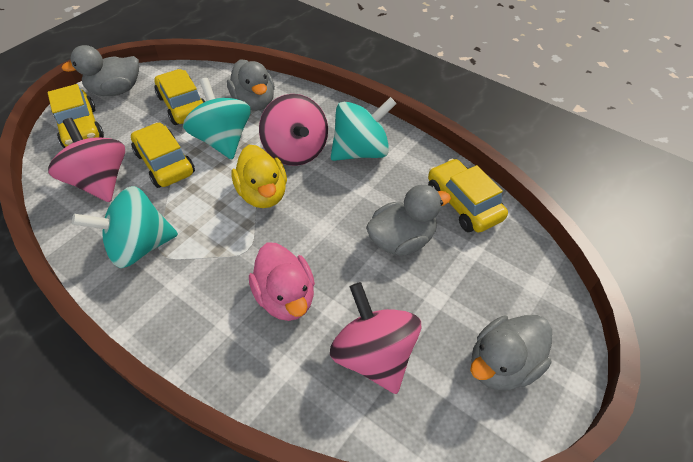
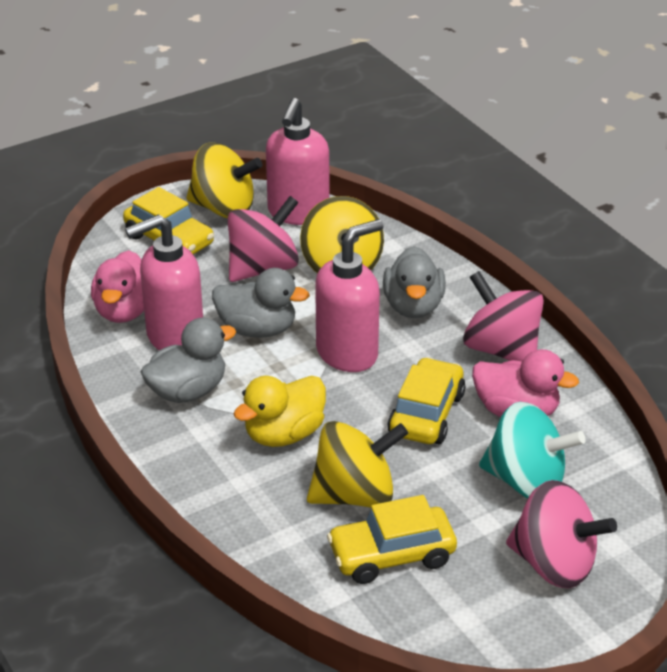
grey duck: [61,45,139,96] [227,59,275,111] [366,185,451,256] [470,315,552,390] = 4 -> [141,318,236,403] [212,268,310,338] [383,246,446,318] = 3
pink duck: [249,243,315,321] = 1 -> [91,250,144,323] [472,349,579,417] = 2
pink soap dispenser: none = 0 -> [125,214,203,350] [266,98,329,225] [315,219,383,372] = 3
turquoise spinning top: [72,186,178,268] [183,78,251,159] [331,97,397,161] = 3 -> [479,402,586,498] = 1
yellow car: [47,84,104,148] [131,122,195,188] [154,69,206,125] [428,159,508,232] = 4 -> [123,187,214,255] [327,495,457,584] [388,357,465,444] = 3
yellow spinning top: none = 0 -> [186,143,262,218] [300,196,384,273] [307,421,408,507] = 3

